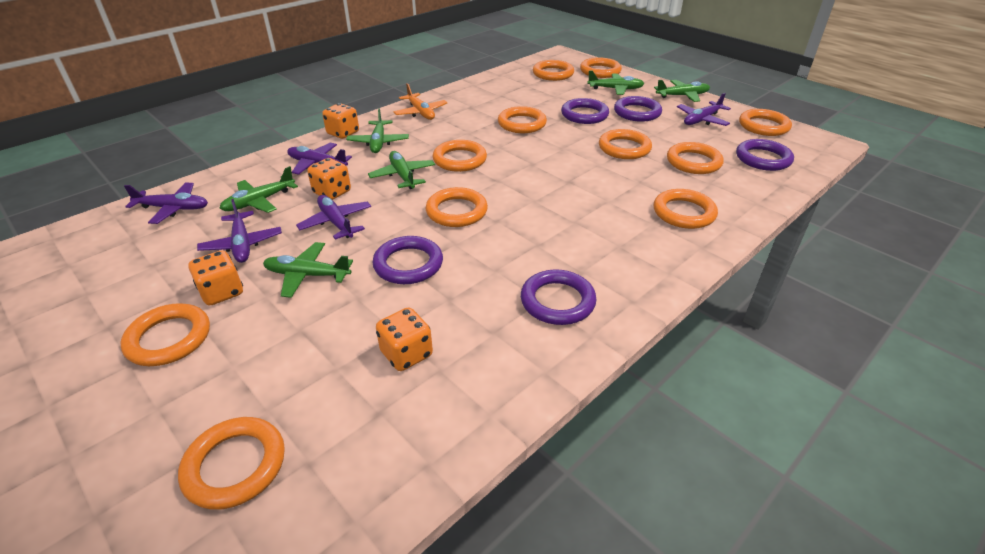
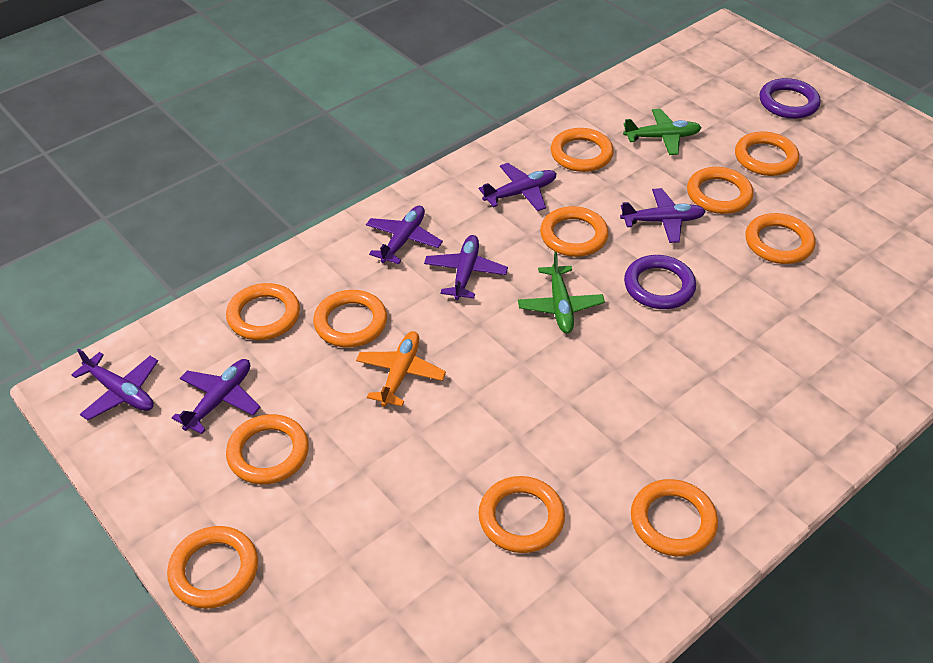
green plane: [219,166,298,213] [263,242,353,298] [346,108,409,153] [368,151,435,189] [587,71,644,95] [654,80,710,102] = 6 -> [518,252,605,333] [623,109,702,155] = 2
orange dice: [188,250,243,306] [307,158,351,200] [322,103,359,139] [376,308,433,371] = 4 -> none = 0
purple plane: [124,182,208,224] [197,199,282,263] [287,143,352,175] [296,195,371,240] [677,93,731,126] = 5 -> [71,349,158,420] [172,359,261,434] [366,206,443,264] [424,235,508,300] [479,163,557,211] [620,188,706,243] = 6
purple ring: [373,236,443,284] [521,269,596,325] [561,98,609,124] [614,96,662,122] [736,139,794,171] = 5 -> [624,255,696,309] [760,78,821,119] = 2

